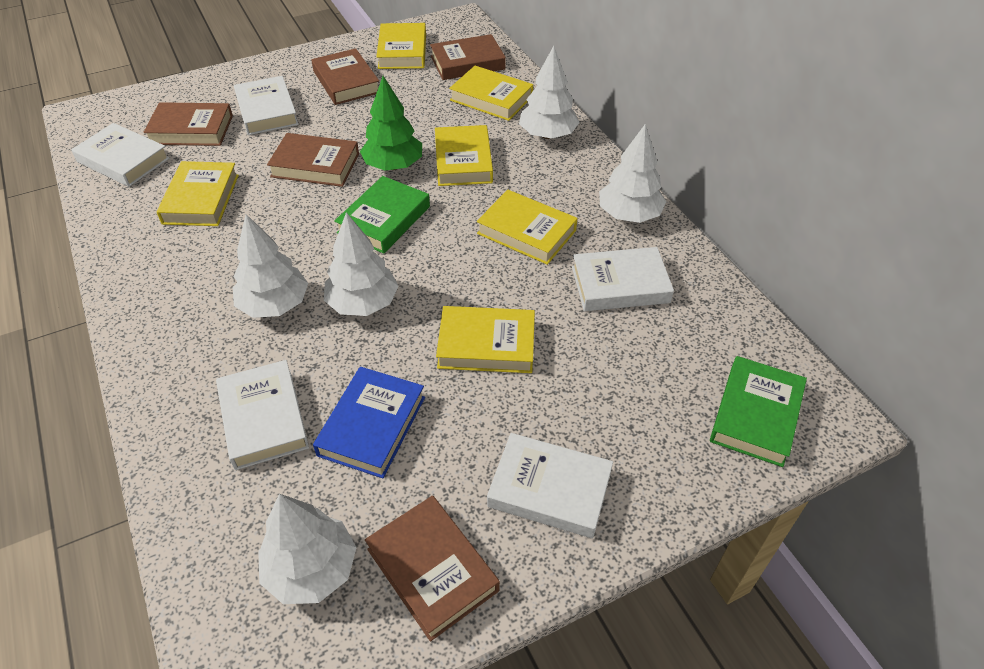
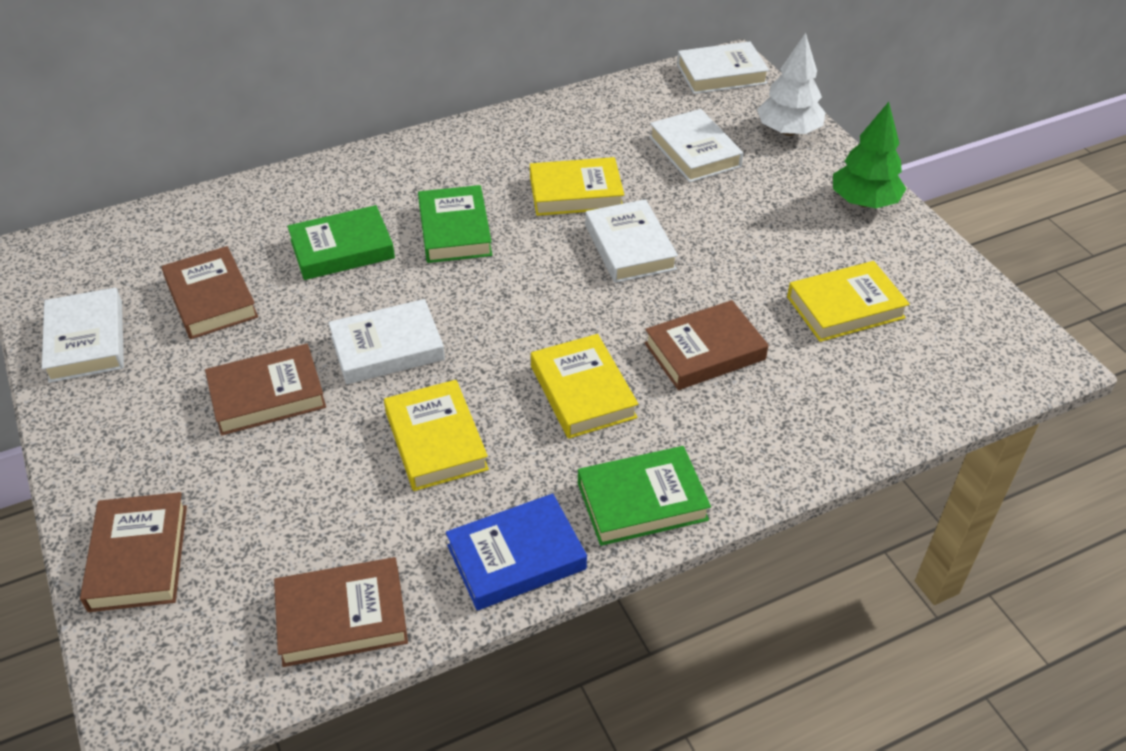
green book: [334,176,430,254] [710,356,807,467] = 2 -> [287,205,395,280] [418,185,492,263] [578,446,711,546] = 3
white tree: [233,214,308,318] [258,494,357,604] [324,213,399,316] [519,46,580,139] [599,124,666,223] = 5 -> [757,33,826,136] = 1
yellow book: [156,161,239,226] [376,23,426,69] [435,125,493,186] [436,306,535,373] [449,66,533,121] [477,190,578,265] = 6 -> [384,380,489,491] [530,157,624,216] [531,334,638,439] [787,261,910,342] = 4

